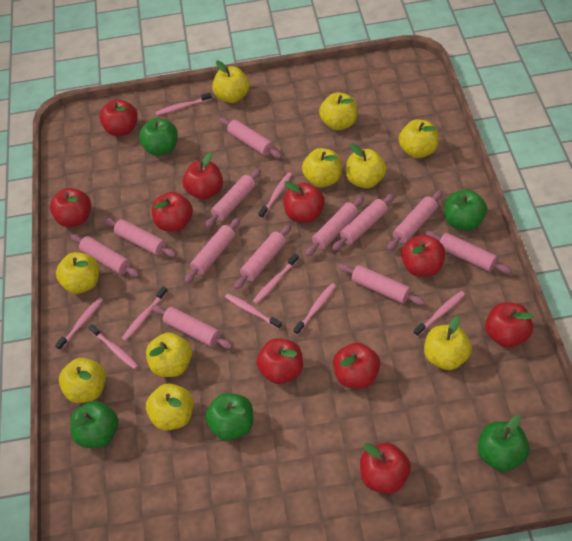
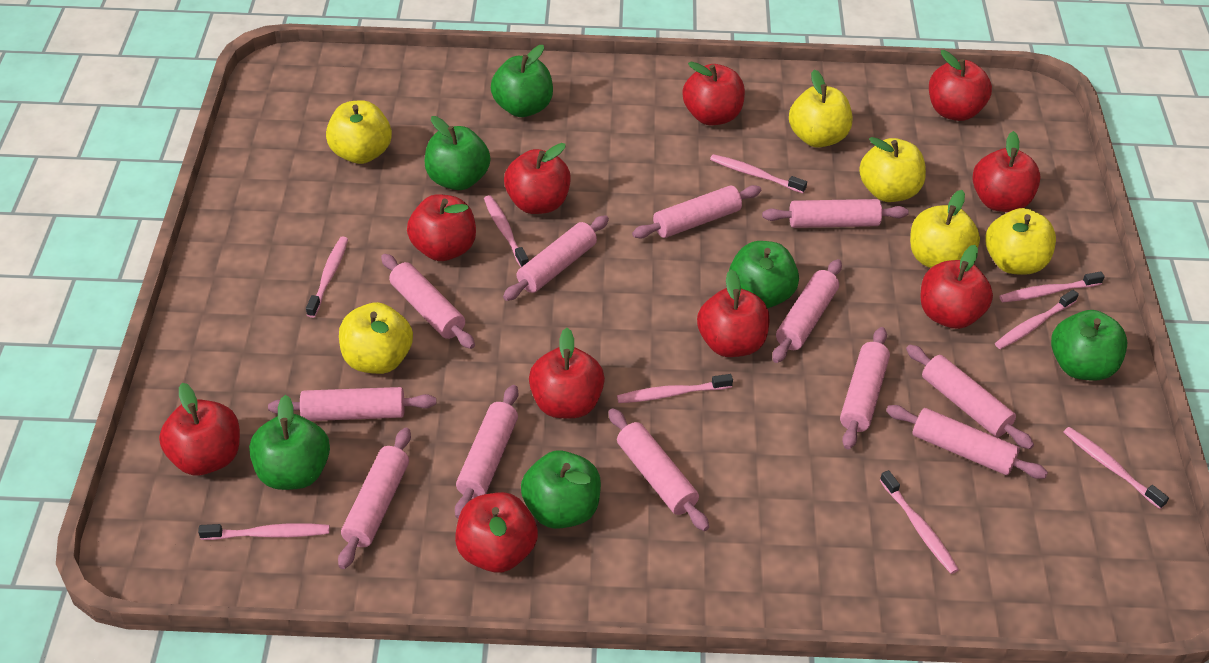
green apple: [70,401,118,448] [139,118,178,156] [205,393,253,441] [444,189,487,231] [478,415,530,472] = 5 -> [249,395,330,490] [424,116,490,190] [491,45,553,117] [521,450,601,529] [729,241,799,308] [1051,310,1127,380] = 6
yellow apple: [56,252,99,294] [59,358,106,403] [146,332,192,377] [146,383,194,431] [212,61,250,103] [302,148,342,187] [319,93,357,130] [346,143,386,188] [399,119,439,158] [424,316,472,370] = 10 -> [326,100,392,164] [339,302,413,374] [789,70,852,148] [859,137,926,202] [910,190,980,268] [986,208,1056,275] = 6

